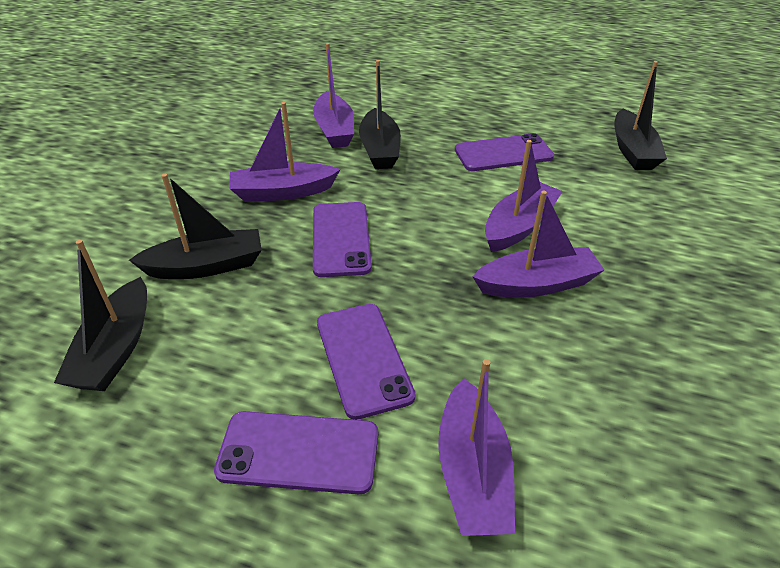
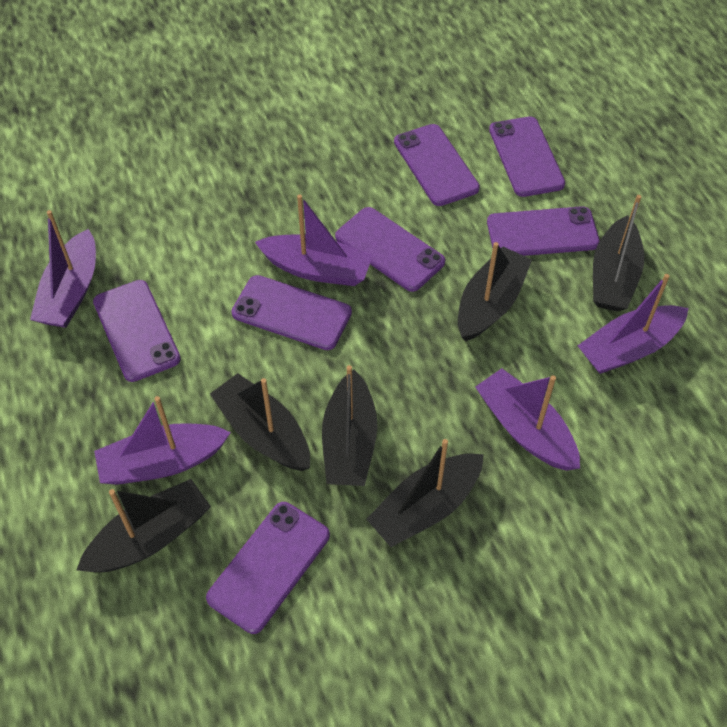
black boat: [54,240,147,391] [129,174,262,279] [359,60,401,169] [614,61,667,170] = 4 -> [77,479,211,572] [210,373,310,471] [322,365,377,486] [366,439,484,547] [458,242,532,342] [593,195,644,312] = 6
purple phone: [214,411,378,494] [313,202,372,277] [317,304,416,420] [455,133,554,171] = 4 -> [93,280,181,382] [206,502,330,634] [232,275,352,350] [335,207,445,292] [394,124,480,206] [487,206,600,256] [489,116,565,197] = 7

